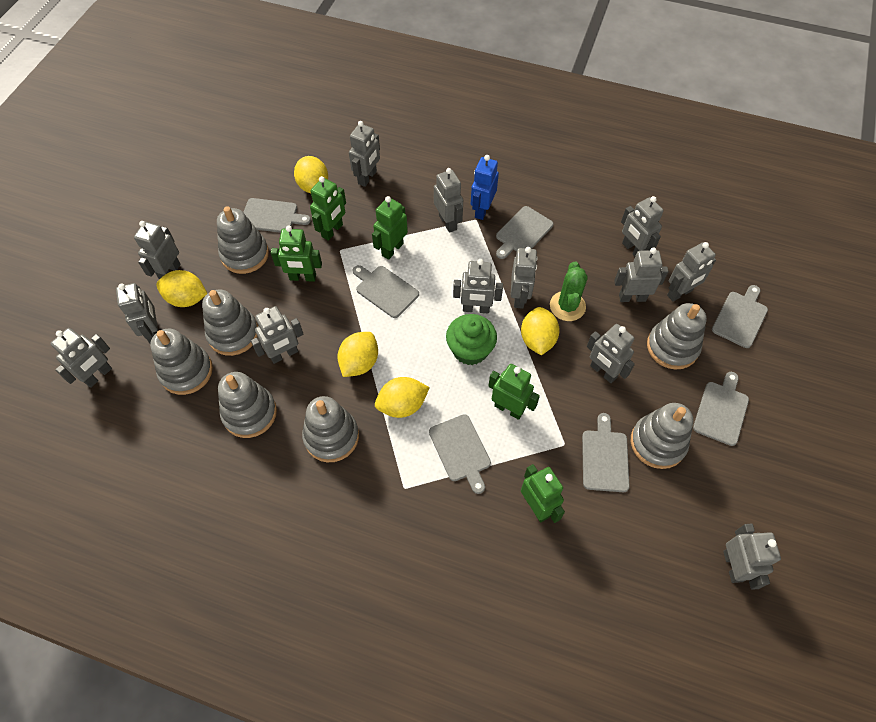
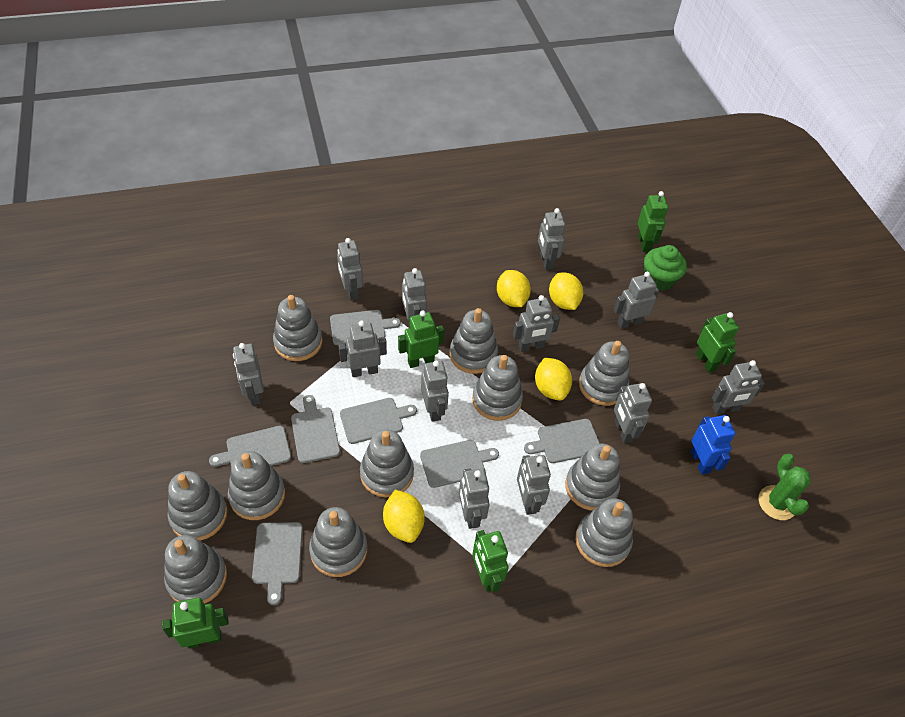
grey robot: [50,328,112,388] [116,283,158,343] [134,221,181,280] [251,306,304,364] [349,121,380,187] [434,168,463,233] [453,259,503,313] [511,247,538,309] [587,324,635,383] [614,247,668,302] [621,196,664,256] [667,242,716,302] [723,524,781,590] = 13 -> [233,343,264,405] [337,238,363,301] [338,321,387,377] [402,268,427,320] [421,360,449,422] [459,468,490,529] [513,295,560,352] [517,455,551,515] [538,208,565,270] [614,272,659,329] [614,383,652,443] [712,360,765,414] = 12
grey stacking toy: [150,329,213,395] [202,290,258,356] [217,206,269,274] [218,372,277,438] [302,396,359,462] [631,403,694,469] [647,303,707,370] = 7 -> [164,535,227,604] [168,471,227,541] [228,451,285,520] [273,295,322,361] [309,507,367,577] [360,429,414,497] [450,308,498,374] [472,355,523,421] [565,444,620,511] [575,498,633,567] [579,341,629,406] = 11
yellow lemon: [156,270,207,307] [294,156,328,193] [337,332,378,377] [375,377,430,418] [521,307,560,355] = 5 -> [383,490,425,543] [497,270,531,307] [535,358,572,400] [549,273,583,310] = 4

